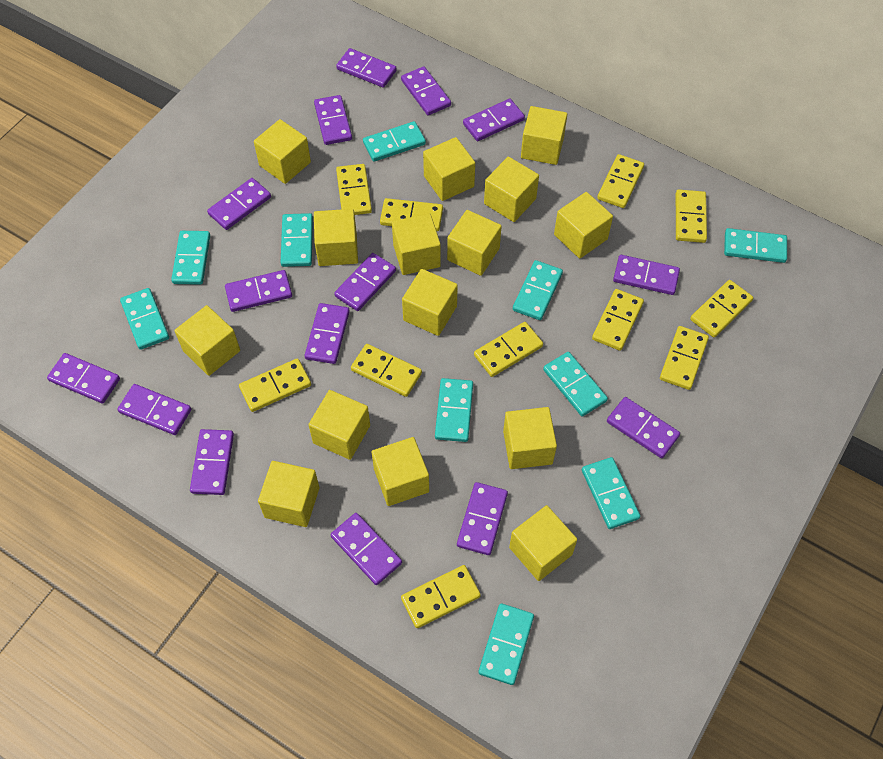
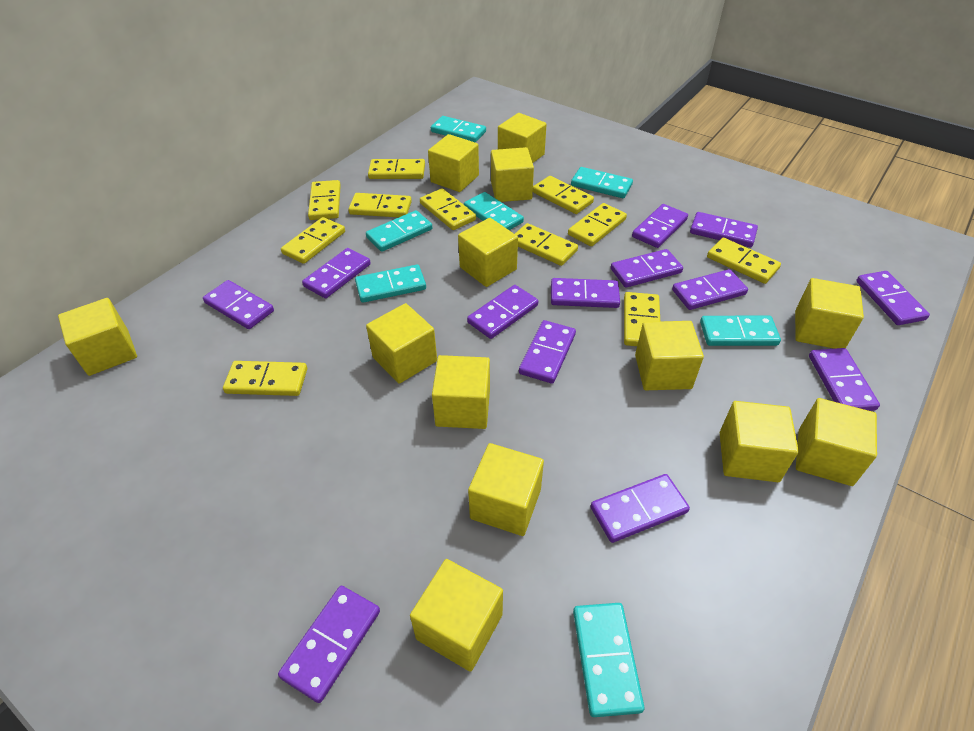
purple domino: [47,353,120,404] [118,384,191,435] [190,429,234,495] [207,178,271,230] [225,270,292,312] [305,303,350,364] [314,95,352,145] [331,513,402,585] [334,253,396,311] [336,48,397,88] [401,66,451,115] [457,482,508,555] [463,99,525,141] [607,397,680,458] [613,255,680,295] = 15 -> [203,280,274,329] [278,586,380,703] [302,248,370,298] [467,285,538,339] [519,320,576,384] [551,278,620,308] [591,474,690,543] [611,249,683,288] [632,204,688,248] [672,269,748,310] [690,212,758,247] [809,348,880,411] [856,271,930,325] = 13
turquoise domino: [120,288,169,350] [171,231,210,285] [281,213,313,267] [363,121,426,162] [435,378,473,442] [479,603,534,685] [513,260,563,320] [543,352,608,417] [582,457,640,529] [724,228,787,263] = 10 -> [355,264,426,303] [366,210,432,252] [431,116,486,143] [464,192,524,230] [571,167,633,198] [573,603,644,717] [700,316,781,346] = 7
yellow cube: [174,305,240,376] [254,119,311,184] [258,461,319,527] [308,390,370,460] [314,209,358,266] [372,437,429,506] [392,213,441,275] [402,269,458,336] [423,137,475,201] [447,210,502,276] [484,157,539,222] [503,407,557,469] [509,505,577,581] [521,106,567,165] [554,192,613,258] = 15 -> [58,298,137,376] [366,303,437,384] [410,559,503,672] [428,134,479,192] [432,355,490,429] [458,218,518,287] [468,443,544,536] [491,147,534,202] [498,113,547,163] [635,321,704,390] [720,401,799,482] [795,278,864,349] [796,398,877,486] = 13

